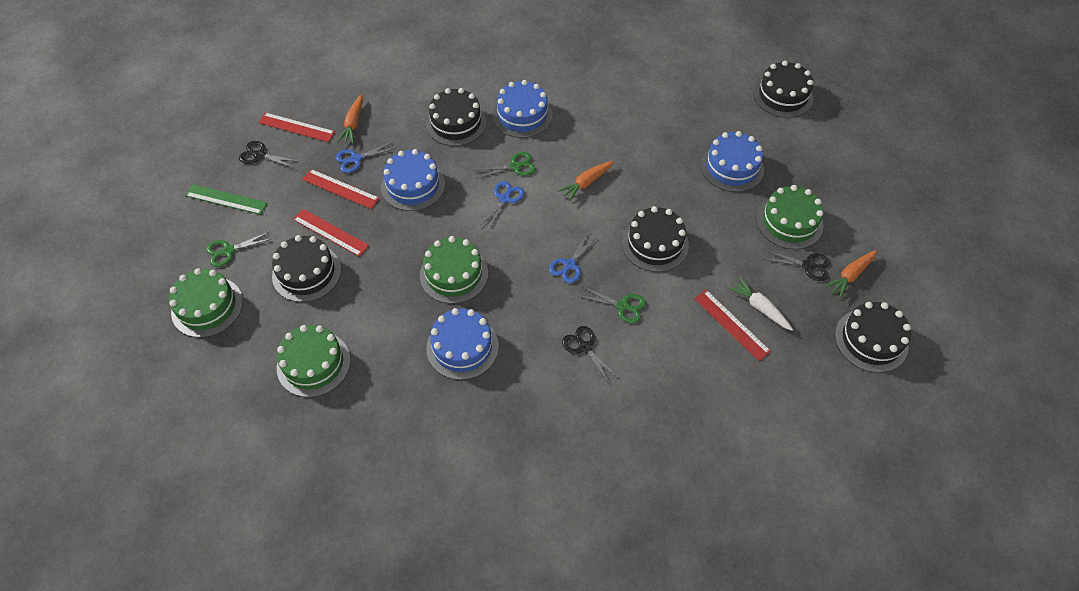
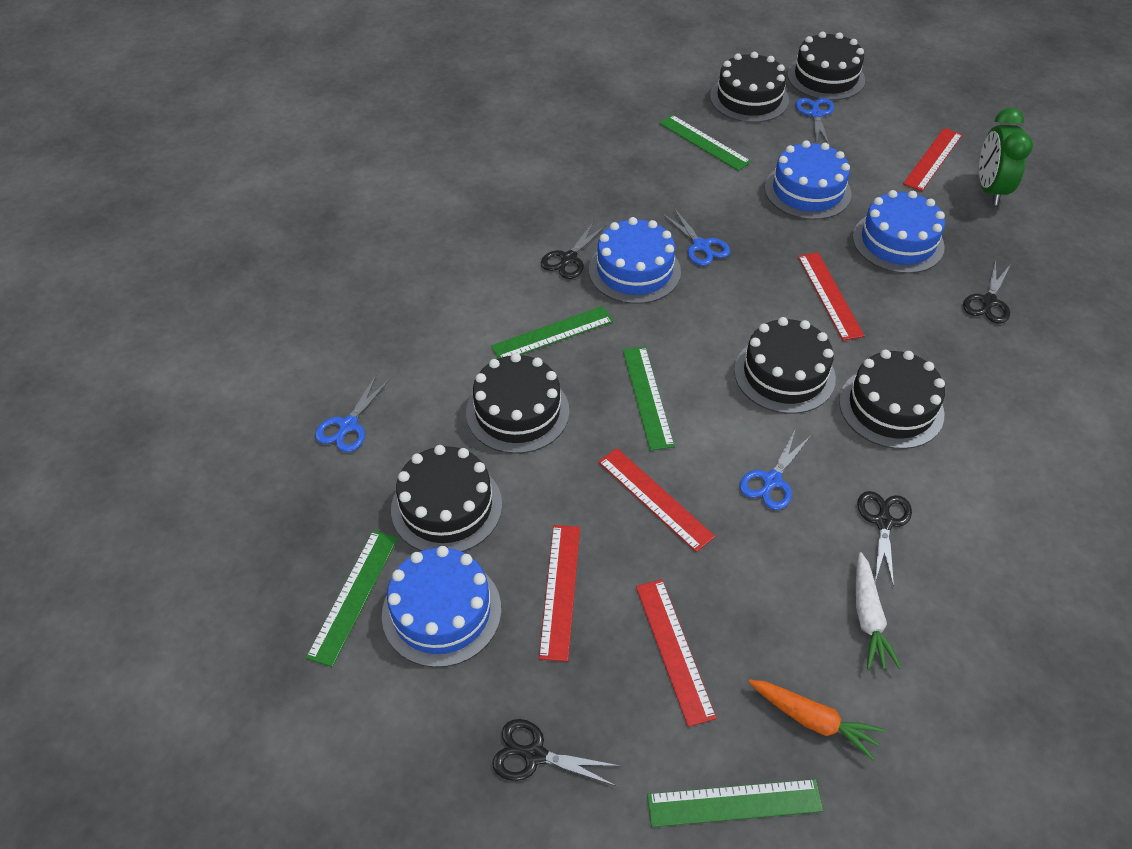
black cake: [272,235,341,302] [426,88,487,146] [622,206,689,272] [753,61,813,118] [835,302,911,373] = 5 -> [391,445,502,552] [466,353,569,454] [710,52,789,123] [734,317,836,414] [787,31,865,100] [839,350,945,449] = 6
black scissors: [239,141,297,168] [562,326,618,384] [763,250,830,281] = 3 -> [492,719,620,786] [541,221,606,279] [857,491,912,587] [963,260,1011,324] = 4
blue scissors: [336,142,397,173] [479,181,524,230] [549,232,598,283] = 3 -> [315,375,390,452] [662,208,730,266] [739,431,811,510] [796,98,834,146] = 4
green cake: [169,268,243,338] [277,325,351,397] [420,236,488,304] [757,185,824,249] = 4 -> none = 0
green clock: none = 0 -> [979,108,1033,205] = 1
green ruler: [185,184,267,215] = 1 -> [306,530,398,667] [491,306,613,359] [623,347,675,451] [647,779,823,827] [659,115,751,171] = 5
green scissors: [206,231,273,267] [476,152,536,179] [579,287,646,323] = 3 -> none = 0
orange carrot: [337,94,363,144] [558,161,614,201] [825,250,877,298] = 3 -> [749,680,885,760] = 1
red ruler: [258,112,335,142] [293,209,369,257] [302,169,380,209] [694,290,771,361] = 4 -> [539,525,580,662] [598,448,715,552] [636,579,717,727] [798,252,865,341] [903,128,962,191] = 5

